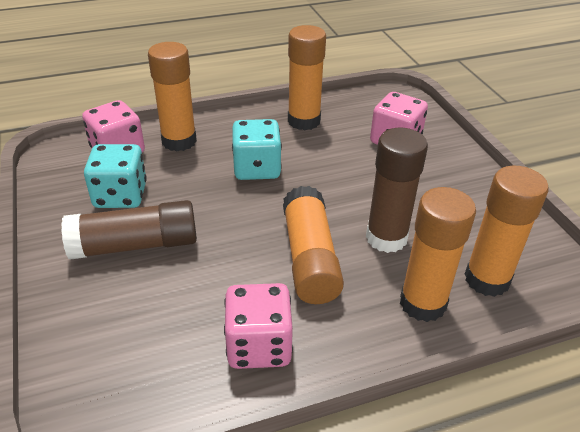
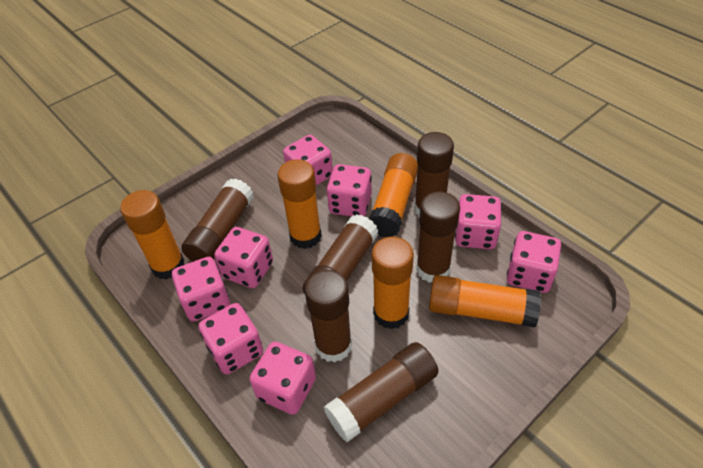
brown glue stick: [61,200,197,260] [366,128,428,253] = 2 -> [181,179,254,262] [302,214,379,294] [305,270,352,363] [324,342,438,442] [414,132,454,217] [416,191,460,283] = 6
pink dice: [82,100,145,153] [224,283,293,369] [370,92,428,145] = 3 -> [172,257,230,321] [199,303,263,374] [214,227,273,288] [250,342,316,415] [283,135,333,185] [327,164,372,216] [455,194,502,249] [507,231,561,293] = 8
turquoise dice: [84,144,147,208] [232,119,282,180] = 2 -> none = 0

